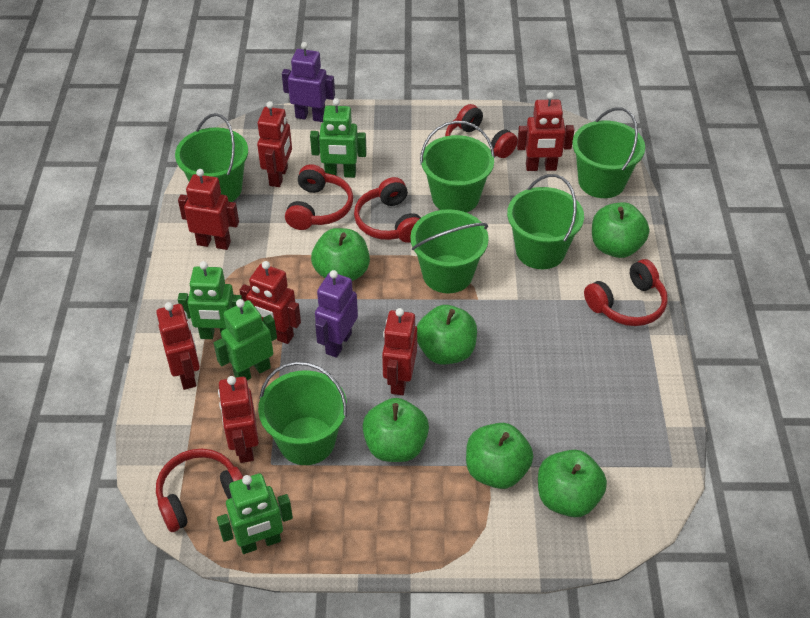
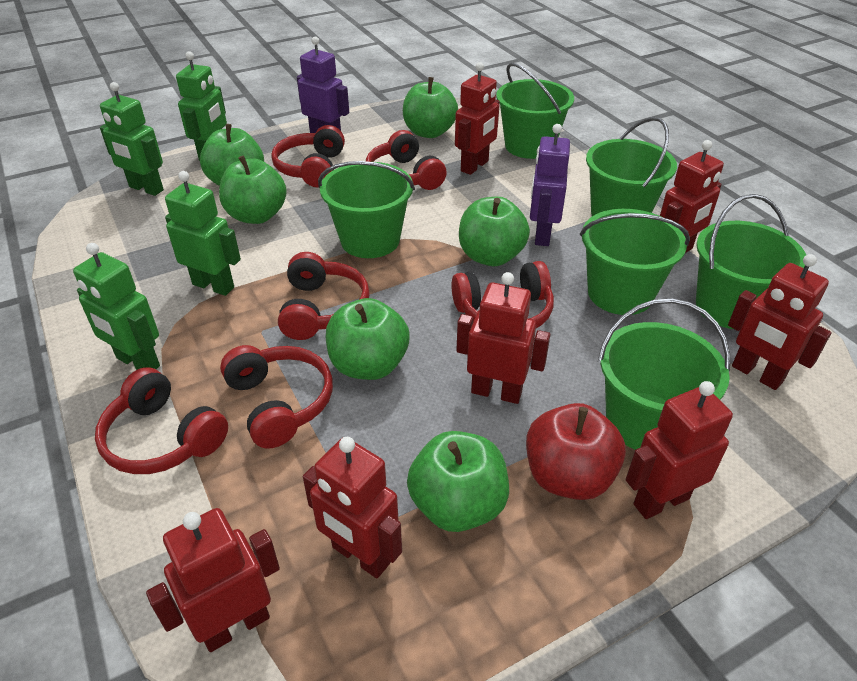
red apple: none = 0 -> [526,403,626,500] = 1
red headphones: [156,449,243,532] [285,164,353,230] [354,177,421,243] [445,104,517,158] [584,259,668,326] = 5 -> [95,367,228,474] [220,345,333,449] [271,125,345,187] [278,252,370,340] [366,130,447,190] [451,261,554,328] = 6

